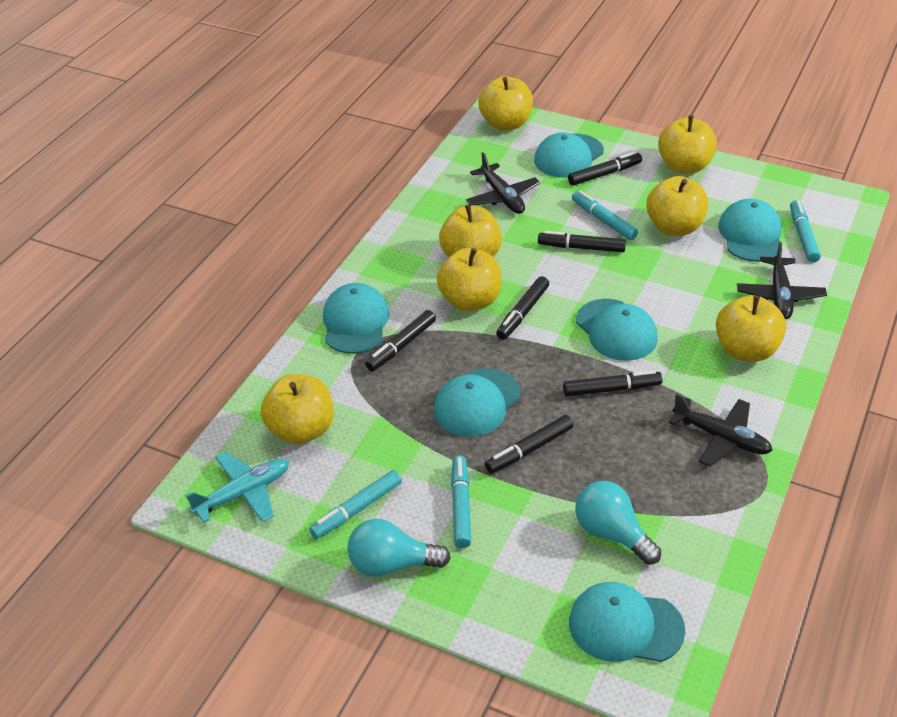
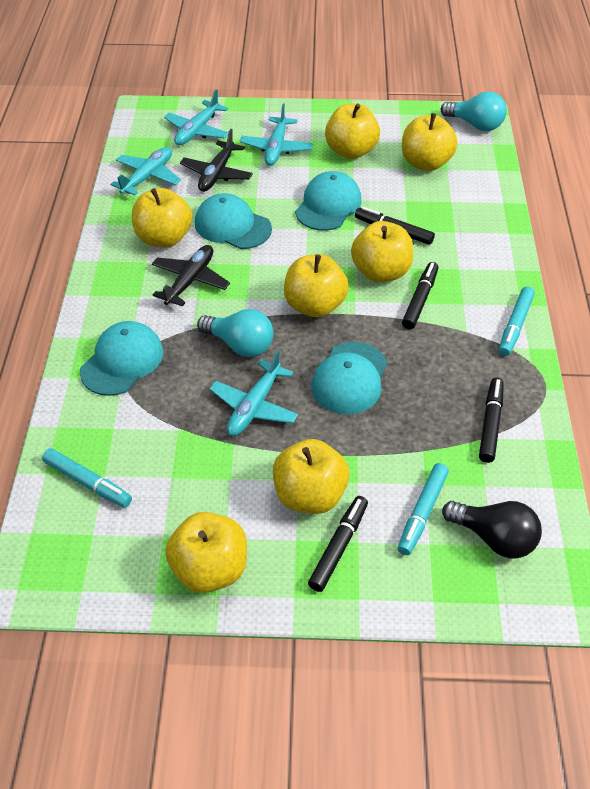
black light bulb: none = 0 -> [442,501,542,558] = 1
black marker: [365,310,436,371] [485,415,573,474] [496,276,549,340] [538,231,626,252] [563,370,662,397] [568,151,642,186] = 6 -> [308,496,368,592] [355,207,435,245] [402,262,438,329] [479,378,504,463] = 4
black plane: [466,152,540,214] [669,393,773,467] [737,242,827,319] = 3 -> [152,245,230,306] [180,129,253,192] = 2
turquoise cap: [323,283,390,354] [434,368,520,437] [534,132,604,178] [569,582,685,662] [576,299,658,361] [718,199,782,262] = 6 -> [80,321,163,396] [195,193,272,249] [295,171,362,231] [311,342,387,414] = 4
turquoise marker: [309,470,402,539] [451,455,471,548] [572,190,638,240] [790,200,821,263] = 4 -> [42,448,132,508] [398,463,449,555] [499,286,535,356] = 3
turquoise plane: [185,452,289,523] = 1 -> [110,147,181,195] [164,89,228,145] [210,350,298,436] [240,104,313,166] = 4

